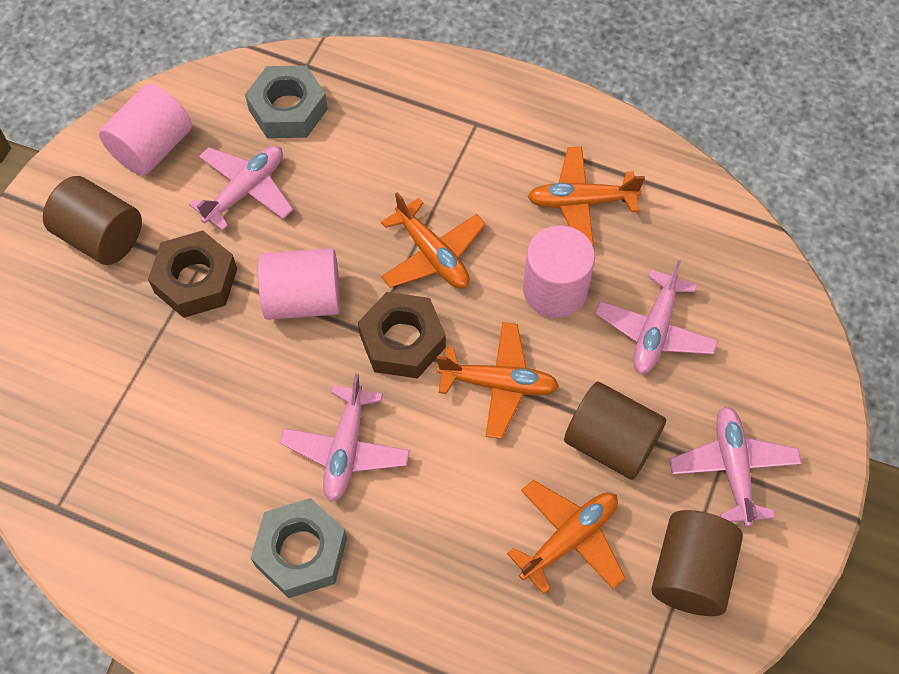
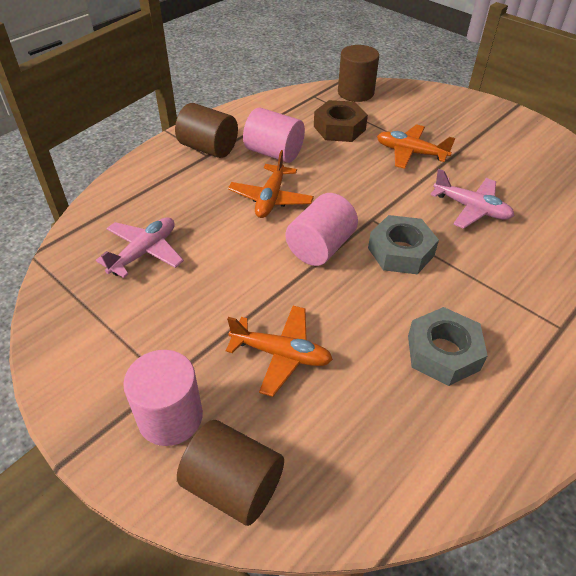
brown nut: [148,230,237,318] [358,292,446,378] = 2 -> [314,100,368,142] = 1
orange plane: [381,192,486,289] [437,322,559,439] [507,480,626,594] [528,147,645,246] = 4 -> [226,306,333,397] [228,150,314,218] [377,124,455,169] = 3
pink plane: [189,146,293,231] [279,373,410,502] [595,260,718,374] [669,406,802,527] = 4 -> [96,217,184,278] [430,169,515,229] = 2

